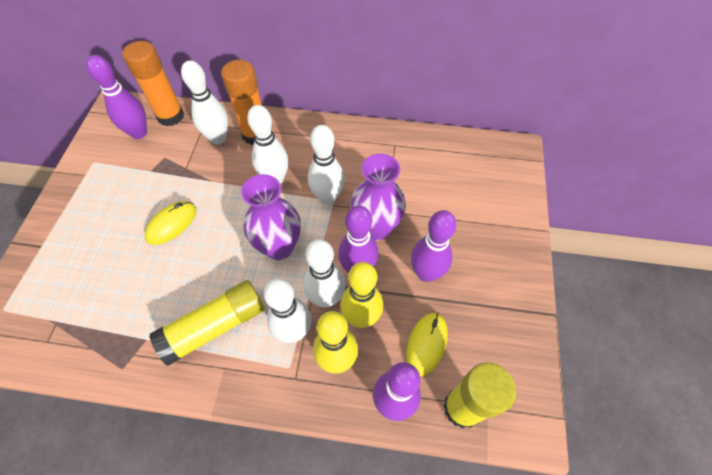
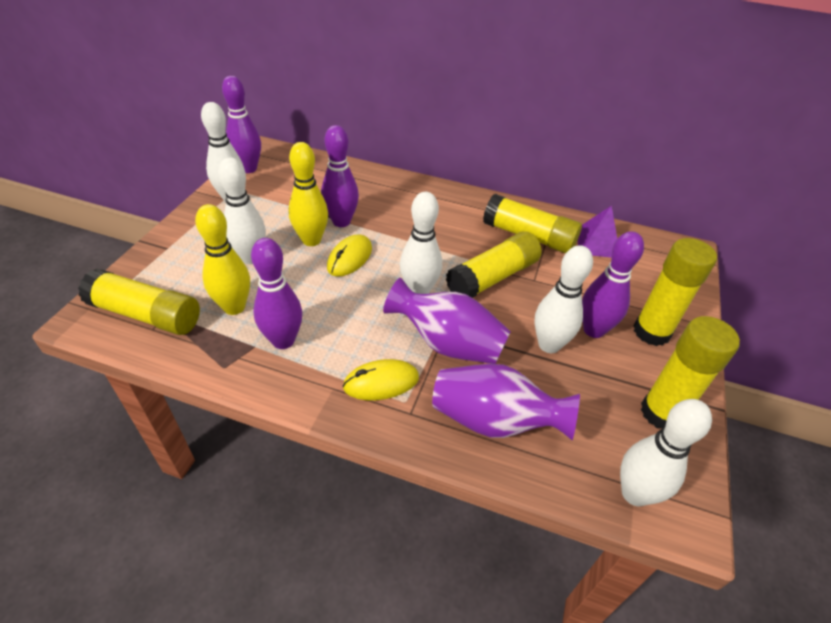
orange glue stick: [122,41,184,126] [221,60,262,145] = 2 -> none = 0
purple pyramid: none = 0 -> [577,205,617,258] = 1
yellow glue stick: [149,280,265,366] [443,362,516,429] = 2 -> [78,268,200,335] [446,231,542,298] [483,194,582,254] [634,238,717,346] [641,316,740,429] = 5

